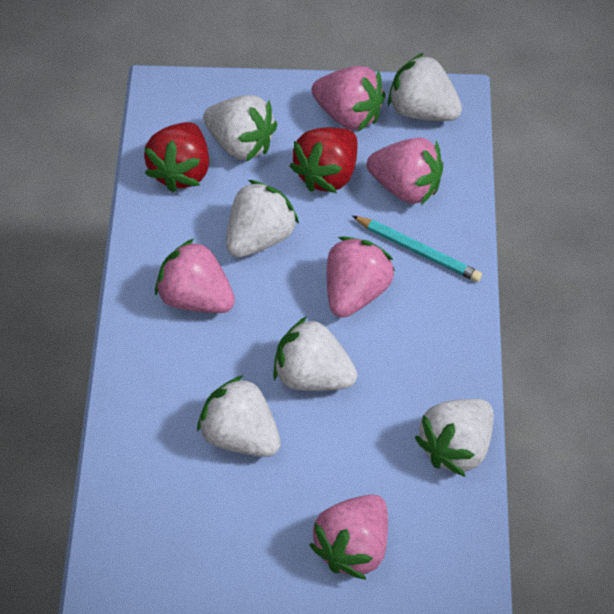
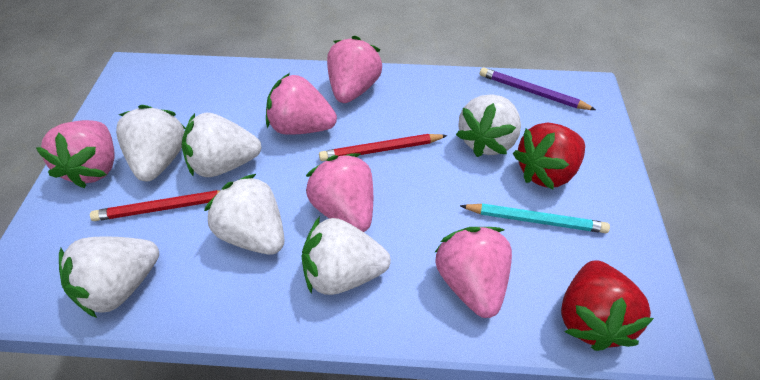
purple pencil: none = 0 -> [480,67,596,110] = 1
red pencil: none = 0 -> [90,190,220,221] [319,134,448,161] = 2

